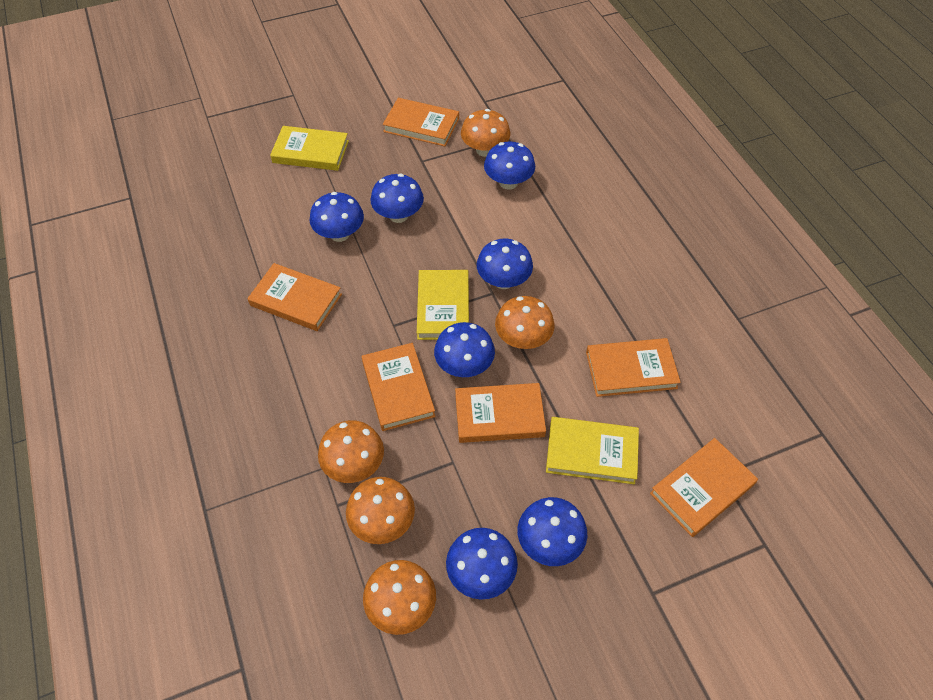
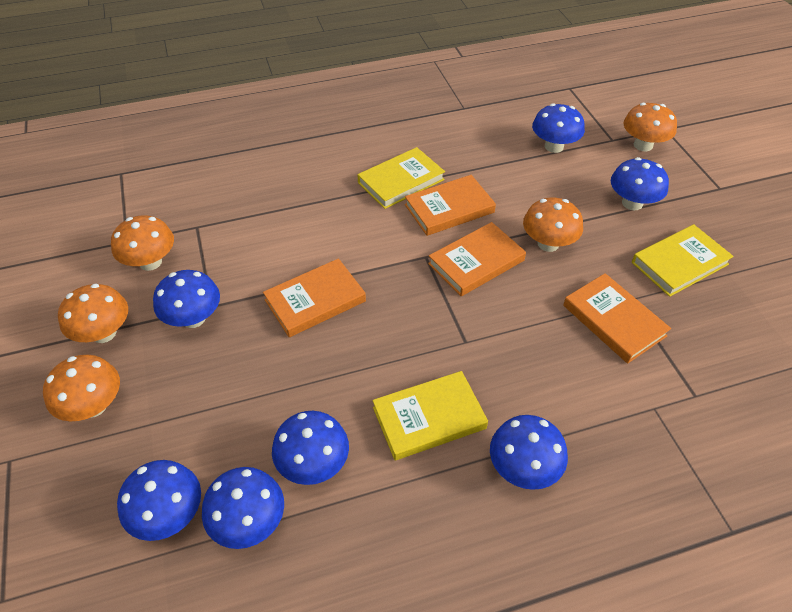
orange book: [247,263,342,331] [362,343,436,431] [383,98,459,146] [455,383,546,443] [586,338,681,397] [650,438,758,537] = 6 -> [263,258,366,337] [405,175,496,236] [428,222,526,296] [563,273,671,364] = 4

